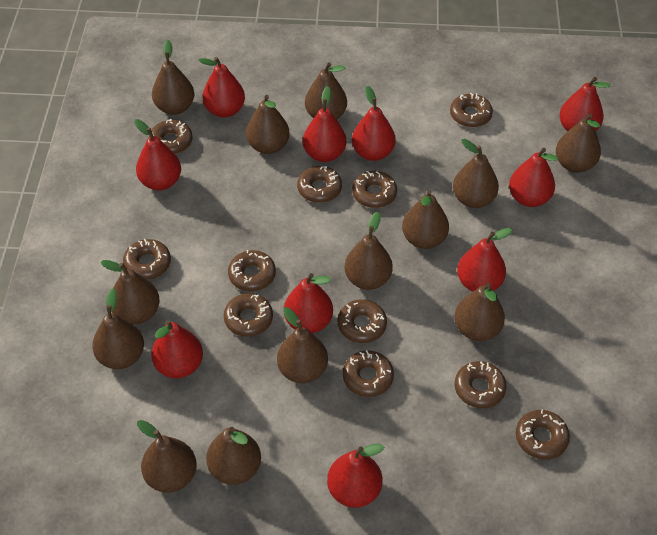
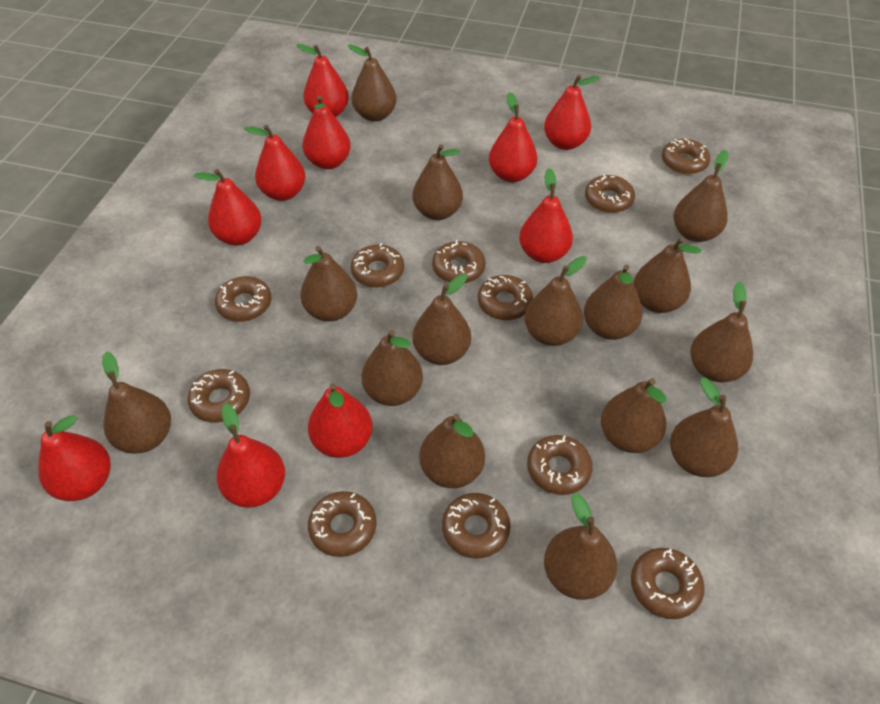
brown pear: [92,288,144,369] [101,260,160,325] [137,420,197,493] [152,40,194,115] [206,427,261,485] [246,95,290,154] [277,307,328,383] [305,62,347,120] [344,212,393,290] [402,190,449,249] [453,139,499,208] [454,283,505,341] [556,114,601,173] = 13 -> [102,351,171,454] [300,246,357,322] [348,44,397,122] [362,330,423,406] [412,144,463,220] [412,274,471,365] [419,413,485,488] [524,256,587,346] [544,493,617,600] [584,264,643,340] [601,378,667,453] [633,237,701,313] [670,378,738,477] [674,150,728,242] [690,282,753,382] = 15

